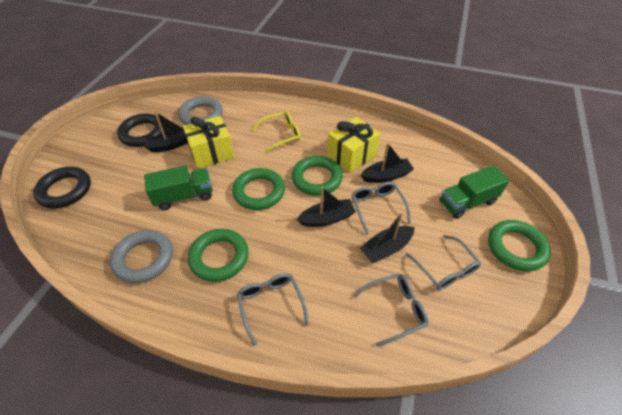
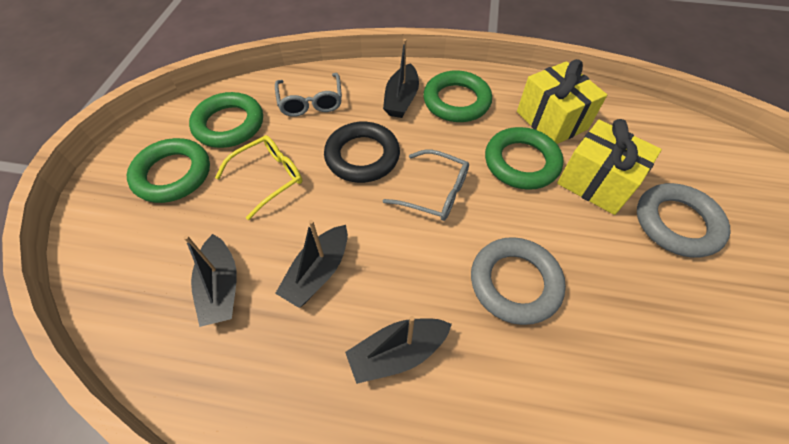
black ring: [33,167,91,208] [117,113,164,147] = 2 -> [324,122,400,183] = 1
green truck: [144,165,212,210] [439,165,509,219] = 2 -> none = 0
grey glasses: [237,273,309,346] [351,182,411,234] [353,273,429,347] [406,235,481,290] = 4 -> [275,73,342,117] [383,150,469,221] = 2

